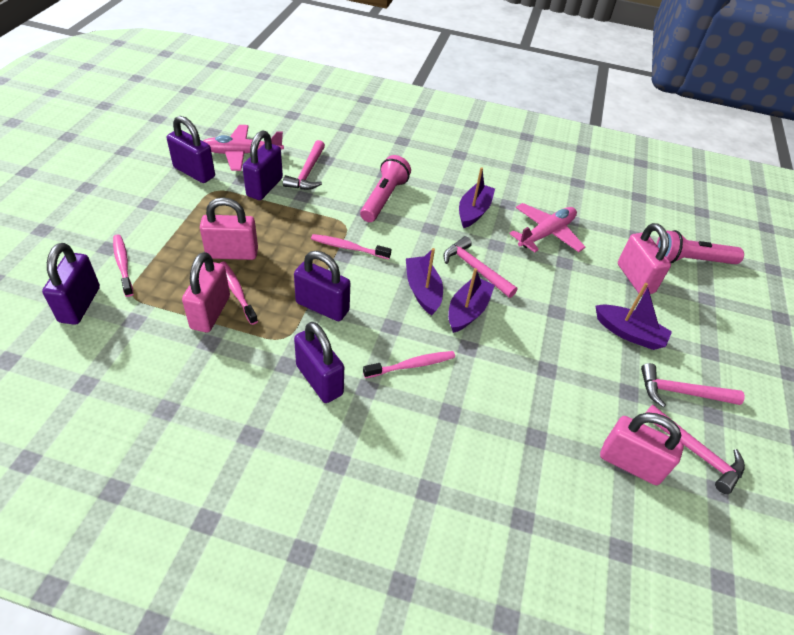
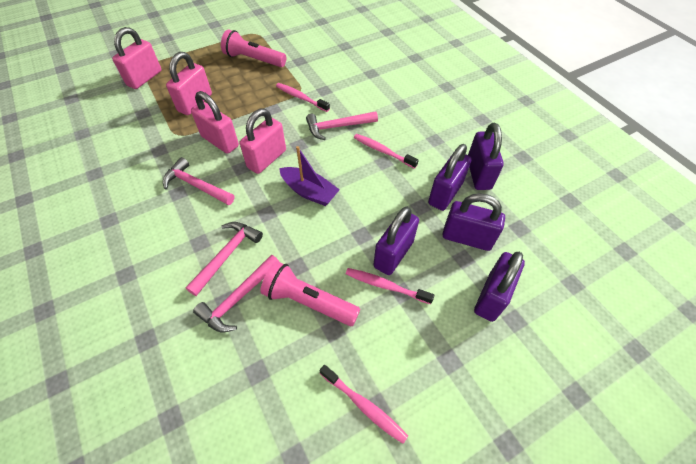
pink plane: [203,125,284,171] [509,203,586,252] = 2 -> none = 0
purple boat: [406,248,443,315] [448,268,495,333] [459,167,495,228] [595,283,672,350] = 4 -> [279,146,340,206] = 1

